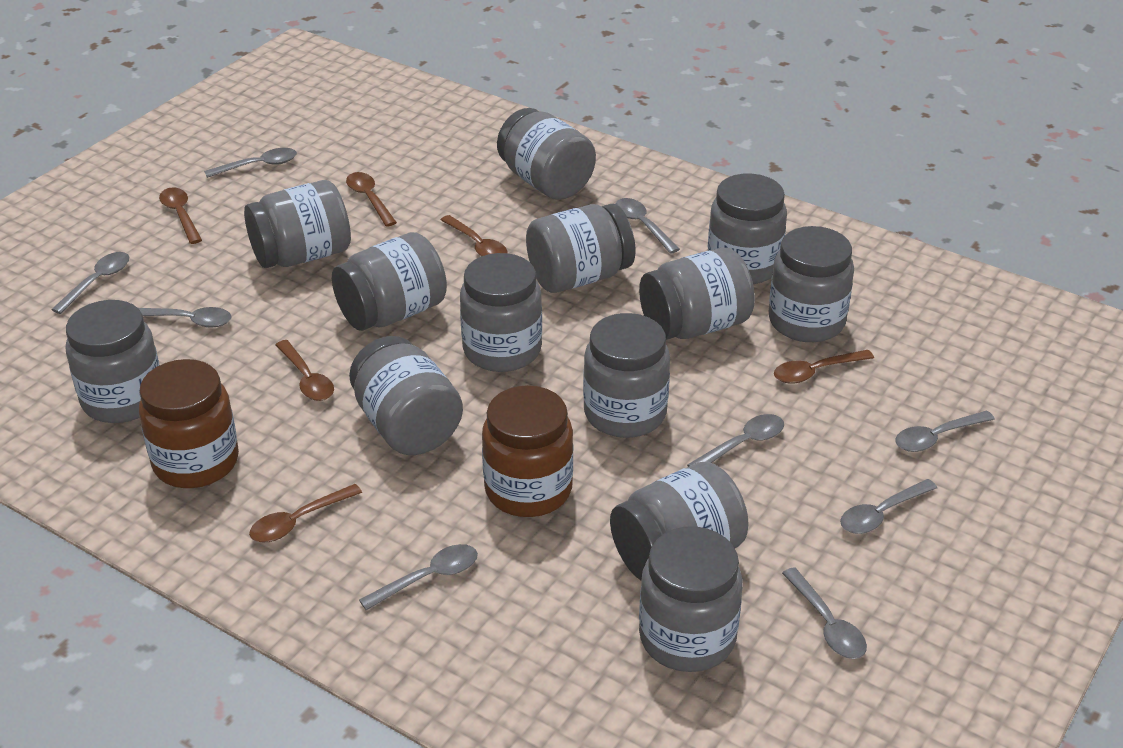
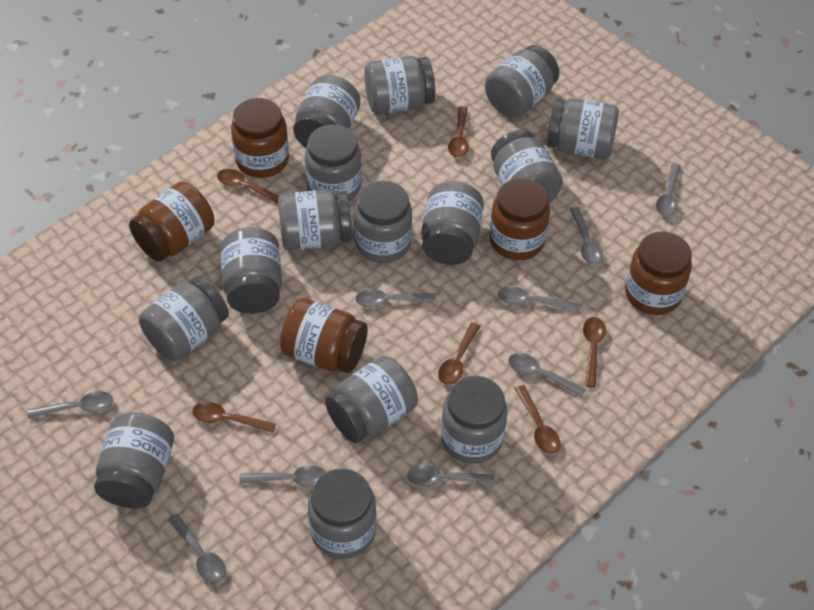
brown jar: [139,359,239,488] [482,385,573,517] = 2 -> [129,182,214,262] [231,98,289,178] [280,298,368,373] [489,178,550,260] [625,231,692,315] = 5
grey jar: [66,300,160,423] [244,180,351,268] [332,232,447,331] [349,336,463,455] [460,253,542,372] [497,108,596,200] [526,204,636,293] [583,313,670,438] [610,462,749,581] [639,247,755,340] [639,526,743,672] [708,174,787,284] [768,226,854,342] = 13 -> [94,412,174,509] [139,276,229,361] [220,227,282,314] [278,190,352,251] [293,75,360,148] [305,125,362,202] [308,468,376,559] [325,356,418,443] [354,181,412,263] [364,56,435,114] [421,181,484,265] [441,376,508,464] [485,45,559,118] [491,130,563,203] [546,98,619,159] = 15

